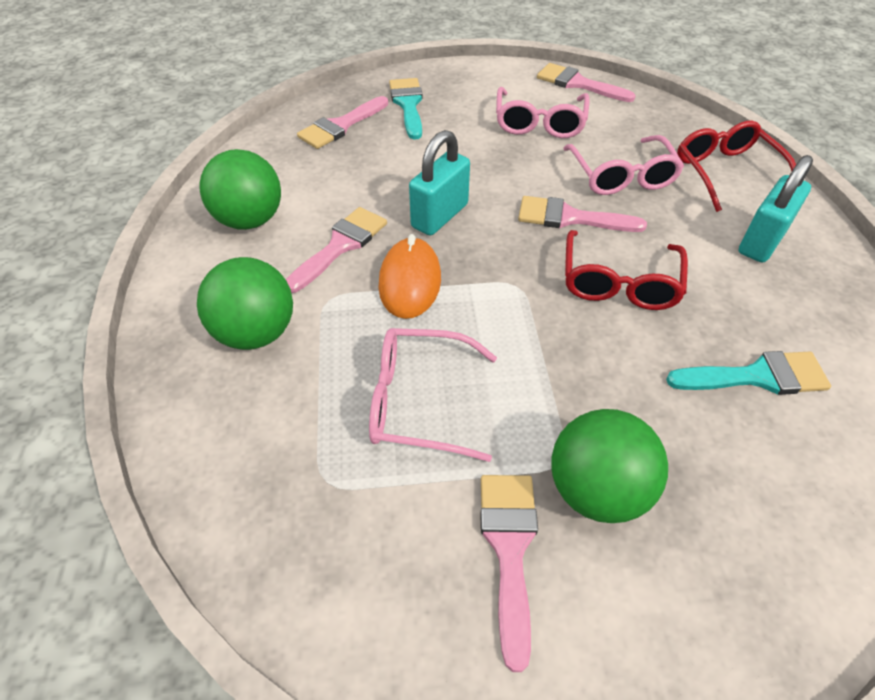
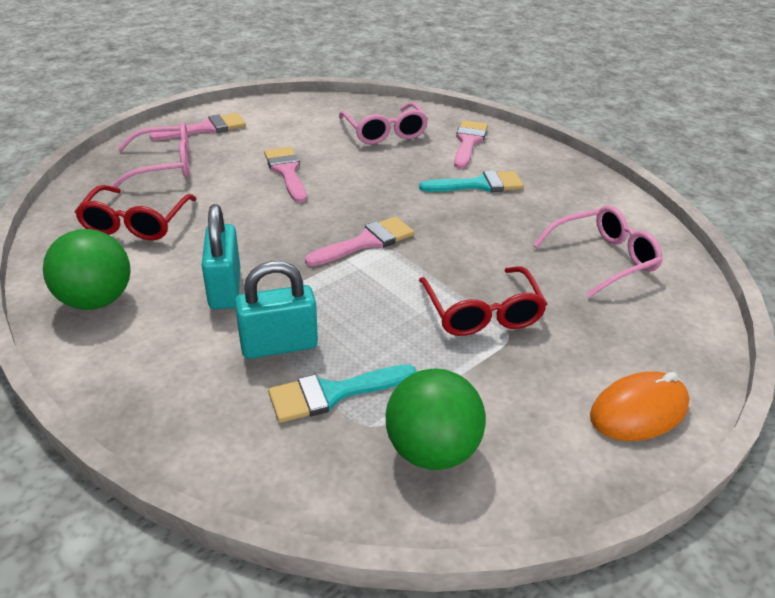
green ball: [197,257,293,350] [199,149,281,230] [552,409,668,523] = 3 -> [43,229,131,310] [386,369,486,470] = 2
pink brush: [286,207,387,293] [297,96,388,149] [480,475,538,672] [518,196,647,232] [537,63,636,102] = 5 -> [149,113,246,141] [264,147,307,203] [305,216,414,266] [454,120,488,169] = 4

